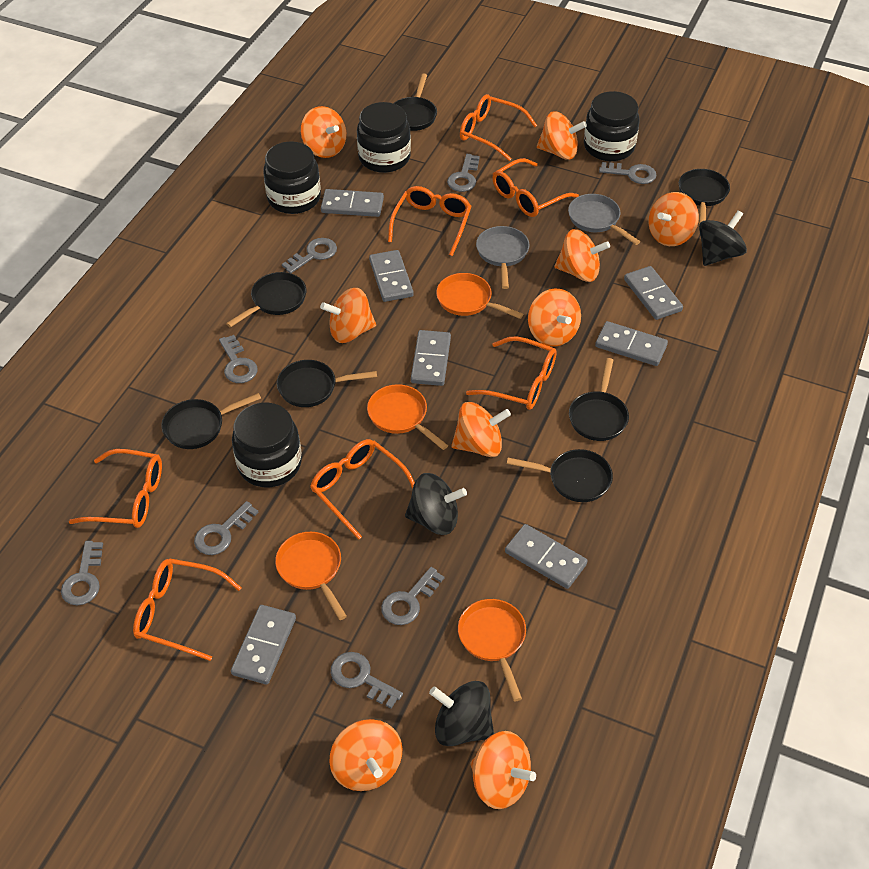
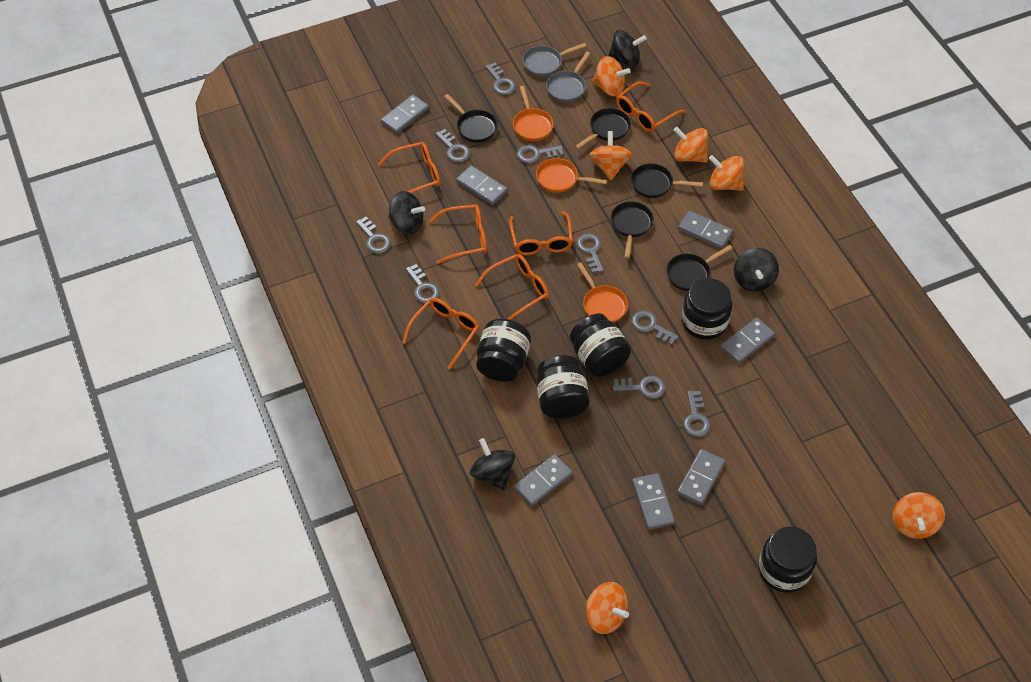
black jar: [232,402,302,487] [263,141,321,214] [357,102,411,173] [584,91,640,161] = 4 -> [476,319,531,382] [536,355,590,419] [570,313,631,377] [681,278,732,340] [758,527,817,593] = 5
black pan: [161,393,261,449] [226,272,306,328] [277,360,377,407] [393,73,437,131] [507,449,613,502] [569,358,629,441] [679,169,730,225] = 7 -> [444,94,498,143] [575,108,631,149] [611,201,654,259] [631,163,703,198] [666,245,733,291] = 5
black spinning top: [405,473,467,535] [429,681,494,746] [699,210,747,266] = 3 -> [388,191,425,235] [470,438,515,490] [608,30,647,66] [734,248,779,292] = 4
grey key: [61,541,103,606] [194,501,258,555] [219,335,258,383] [282,238,337,273] [331,652,403,709] [381,567,444,625] [447,154,480,192] [599,162,657,184] = 8 -> [356,217,391,254] [406,264,440,303] [435,129,470,162] [485,63,516,95] [517,145,563,163] [577,233,604,273] [613,376,666,398] [631,310,679,345] [683,390,710,437] = 9
orange glasses: [69,449,162,528] [133,558,242,661] [310,439,415,540] [388,186,472,256] [460,94,537,161] [466,336,557,410] [492,158,579,217] = 7 -> [378,142,440,193] [402,298,479,369] [429,204,487,264] [475,254,549,320] [509,211,573,255] [616,82,685,132] = 6
orange pan: [275,532,347,620] [367,384,448,450] [436,273,523,319] [458,599,526,702] = 4 -> [513,86,554,141] [536,158,607,193] [577,262,628,323] = 3
orange spinning top: [301,106,346,158] [320,288,376,343] [329,719,403,791] [451,402,511,457] [470,731,536,809] [528,289,581,347] [537,111,587,160] [554,229,610,282] [648,192,699,246] = 9 -> [586,582,629,634] [589,131,632,180] [592,56,631,96] [674,127,708,162] [709,155,744,191] [893,492,945,539] = 6

